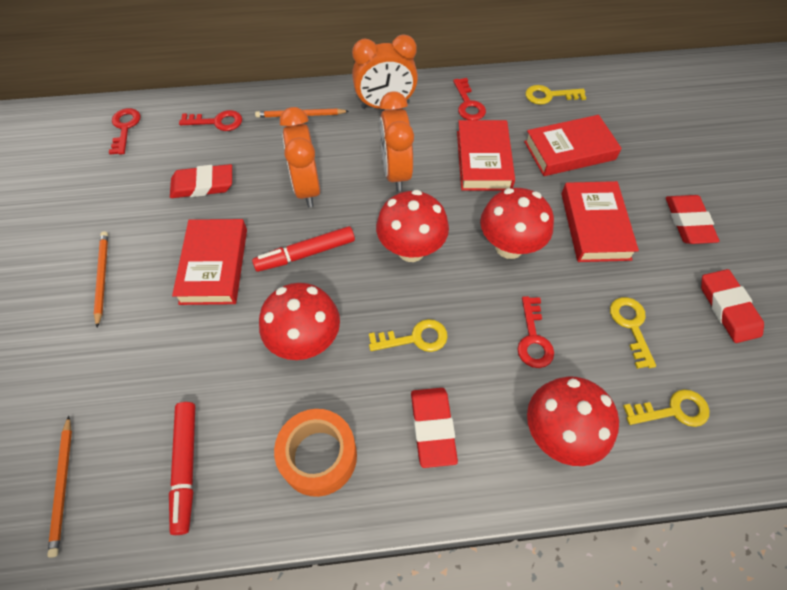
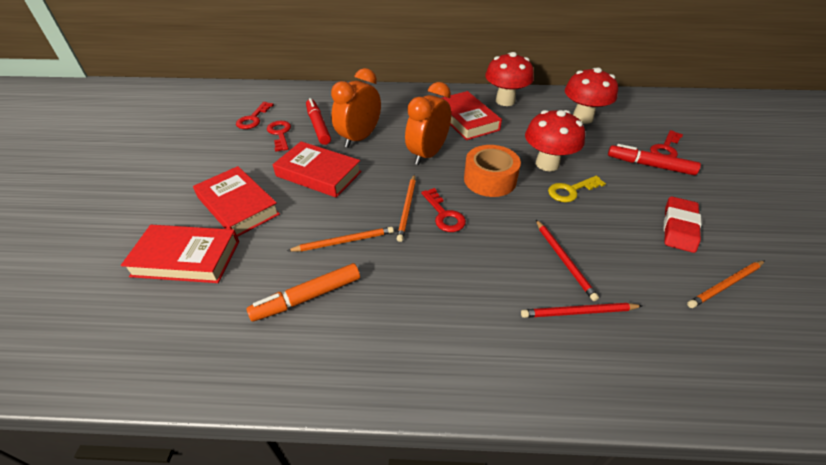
orange clock: [280,107,320,207] [352,35,418,109] [379,91,414,192] = 3 -> [331,68,381,148] [405,82,451,165] = 2
orange marker: none = 0 -> [247,263,360,322] = 1
red eraser: [170,164,232,198] [411,388,458,468] [666,195,719,244] [701,269,764,343] = 4 -> [664,196,702,253] = 1
red mushroom: [259,283,340,360] [376,190,449,262] [480,188,554,259] [527,377,619,466] = 4 -> [485,52,534,106] [525,110,585,171] [565,67,618,124] = 3
red pencil: none = 0 -> [521,303,642,318] [536,220,599,301] = 2
yellow key: [369,319,448,352] [525,85,586,105] [610,297,656,369] [623,389,709,427] = 4 -> [548,176,606,202] = 1

